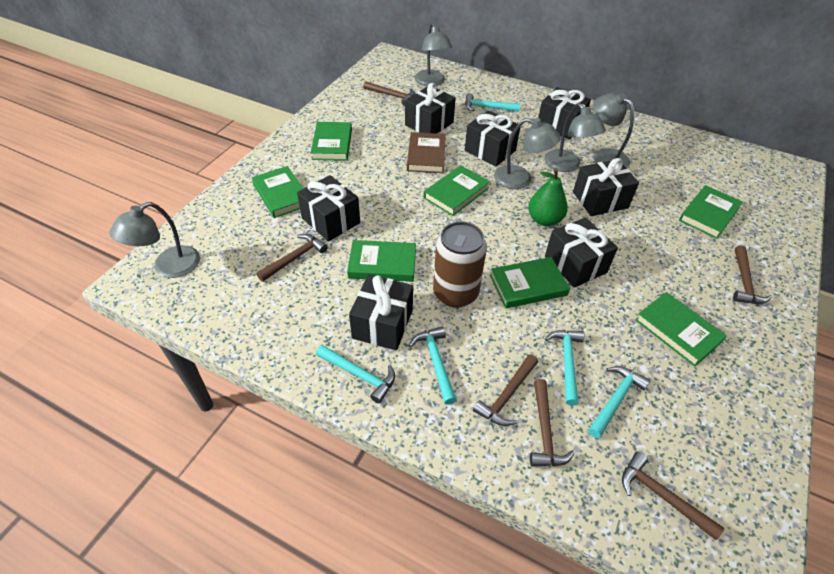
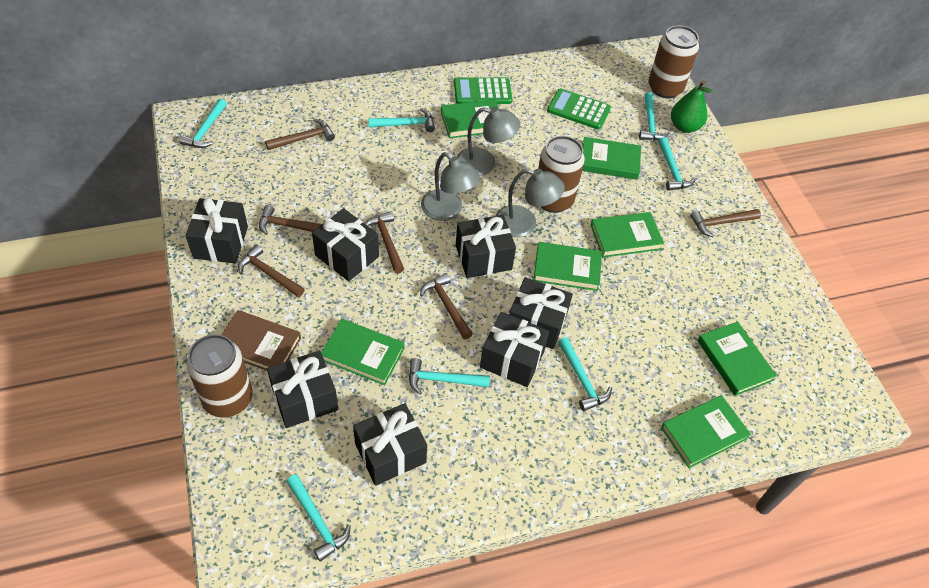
brown can: [433,221,487,308] = 1 -> [187,334,253,418] [538,136,585,213] [648,26,699,98] = 3
green calculator: none = 0 -> [454,77,512,104] [547,88,611,129] = 2
grey lamp: [109,202,200,278] [415,23,452,86] [494,118,561,189] [544,103,606,172] [593,93,634,168] = 5 -> [421,152,480,221] [457,107,520,176] [495,169,565,237] = 3
turquoise hammer: [316,345,395,403] [409,326,457,405] [465,93,520,112] [545,330,584,406] [589,366,650,439] = 5 -> [179,99,227,148] [286,474,351,562] [368,108,435,132] [409,358,490,395] [558,337,612,411] [639,92,670,141] [658,137,696,191] = 7

